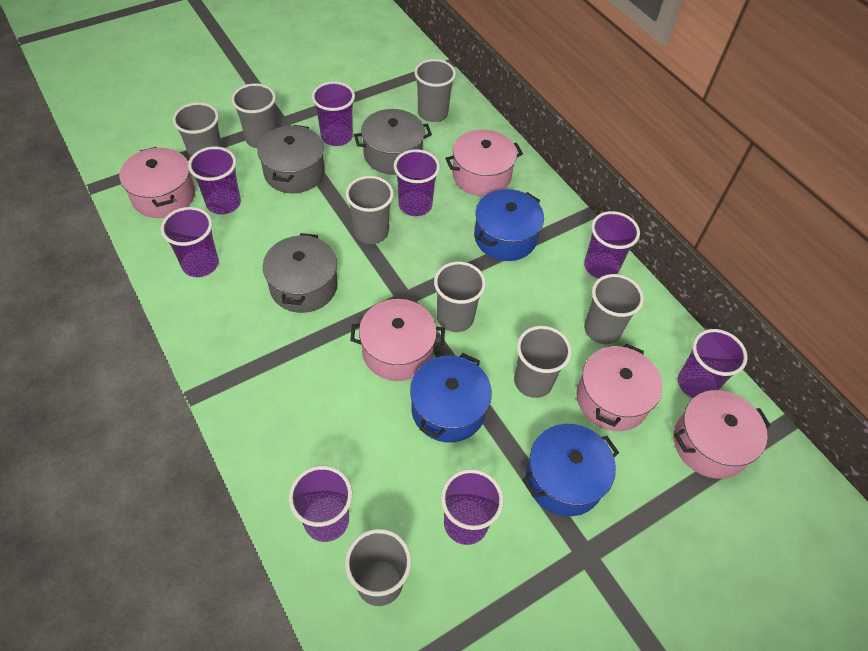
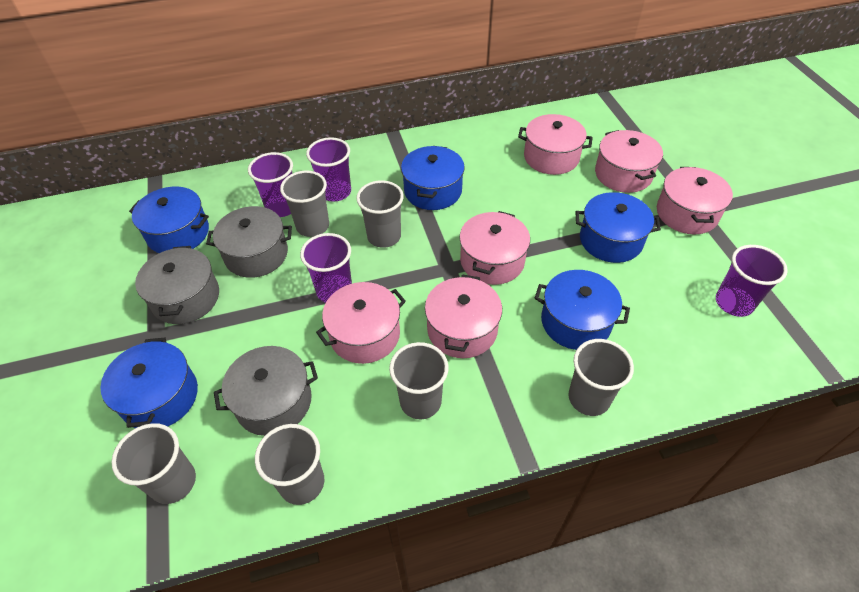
blue pot: [410,353,492,442] [474,189,544,261] [522,424,619,516] = 3 -> [100,338,198,428] [129,187,209,253] [401,146,465,210] [535,270,630,350] [576,192,661,263] = 5
grey cup: [173,102,222,158] [231,83,277,148] [345,529,412,606] [346,176,394,244] [414,59,456,122] [434,262,486,332] [514,326,572,398] [584,274,644,344] = 8 -> [112,423,196,504] [255,424,324,505] [280,171,329,237] [356,180,404,248] [389,342,449,420] [569,339,634,416] = 6
pink pot: [119,147,195,218] [350,299,445,381] [445,129,523,196] [577,344,662,431] [674,390,771,479] = 5 -> [316,282,406,364] [425,275,502,358] [459,211,530,285] [518,114,593,175] [595,130,663,193] [657,167,733,234] = 6
purple cup: [161,207,219,277] [188,146,241,215] [288,465,352,542] [312,81,355,146] [394,149,440,216] [441,469,504,545] [584,211,640,279] [678,329,748,398] = 8 -> [248,152,293,217] [300,233,352,303] [306,137,351,202] [716,245,788,317] = 4

